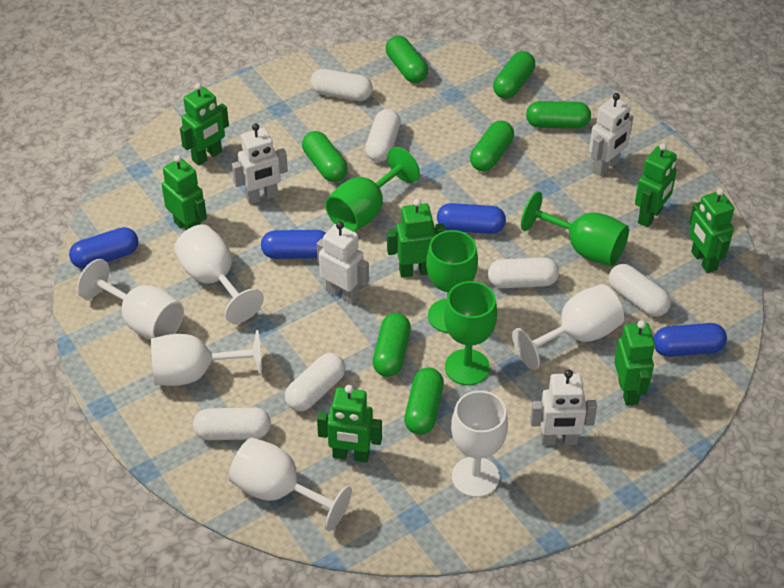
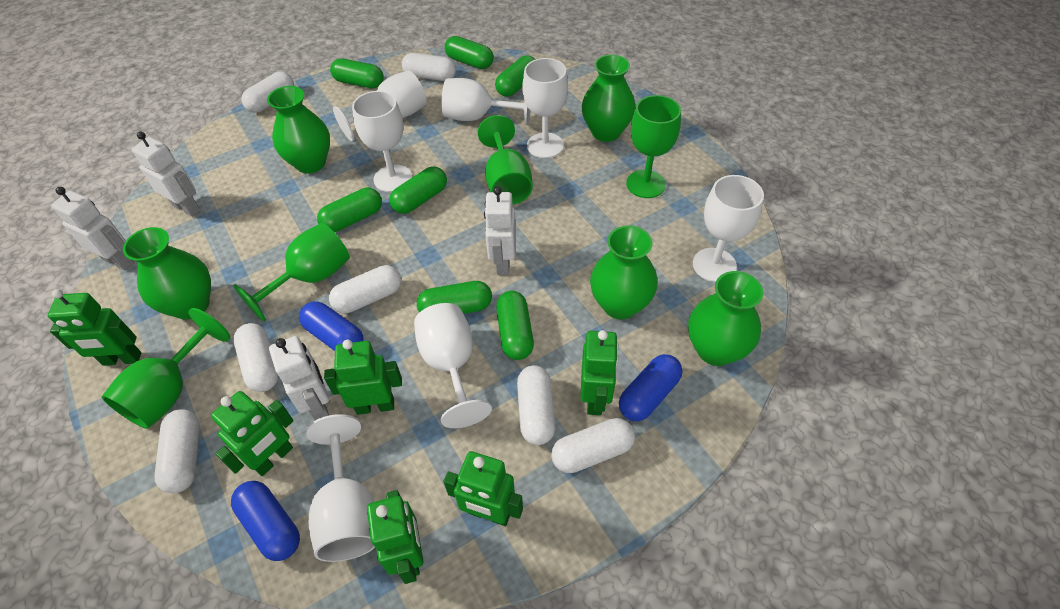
blue capsule: [69,227,138,269] [261,230,326,259] [437,203,506,234] [653,323,727,357] = 4 -> [231,481,300,561] [299,302,364,351] [619,354,683,421] = 3
green robot: [162,155,207,230] [180,83,229,166] [317,385,382,462] [387,199,445,278] [614,320,655,406] [635,143,677,227] [689,188,734,273] = 7 -> [48,289,141,366] [211,391,293,476] [324,340,402,415] [367,490,423,584] [443,451,523,526] [580,330,619,415] = 6
green vase: none = 0 -> [123,227,211,320] [267,86,330,173] [581,54,635,142] [590,225,658,319] [688,271,763,366] = 5
white capsule: [193,407,271,440] [285,353,346,411] [310,69,373,101] [365,109,401,162] [488,257,559,288] [609,264,671,317] = 6 -> [154,409,200,493] [233,323,279,392] [241,71,294,113] [329,265,401,313] [402,53,456,81] [517,365,555,445] [551,418,635,473] = 7
white goblet: [77,259,184,340] [151,330,262,386] [174,224,264,323] [229,438,352,531] [451,391,508,497] [512,284,624,370] = 6 -> [306,414,375,562] [333,71,427,141] [352,91,412,192] [414,303,492,428] [441,78,531,126] [523,58,568,158] [693,175,764,282] = 7

